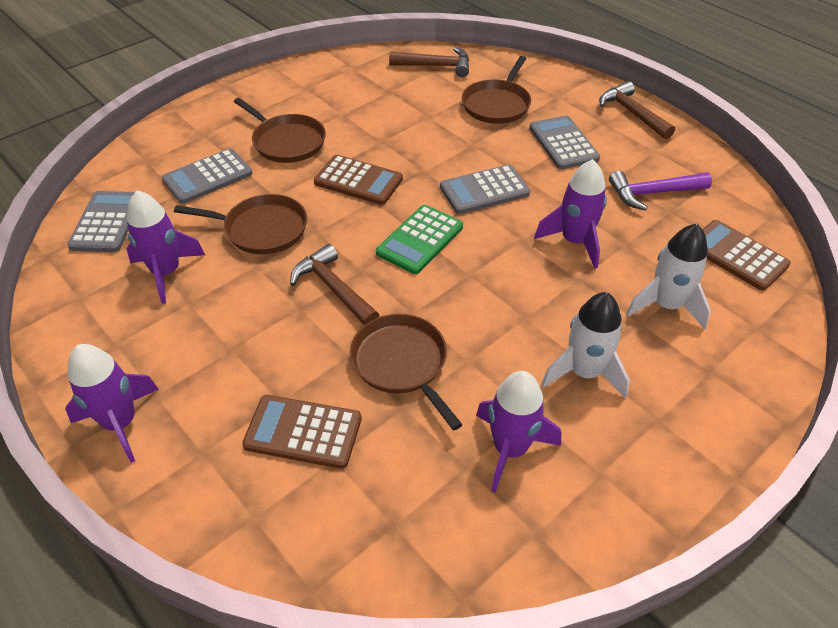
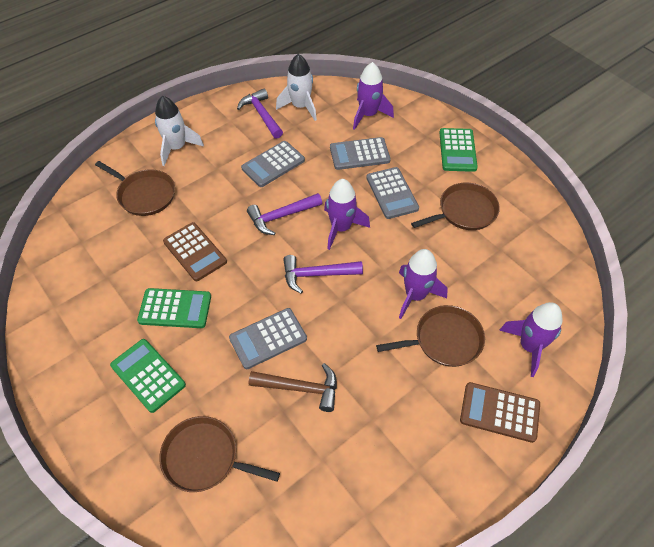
brown calculator: [242,395,362,469] [314,155,403,205] [702,220,791,291] = 3 -> [163,222,227,281] [460,382,540,443] = 2
brown hammer: [290,244,380,325] [389,47,469,77] [599,81,675,139] = 3 -> [249,363,337,412] = 1
green calculator: [376,205,463,274] = 1 -> [110,339,186,413] [137,288,211,328] [439,128,478,172] = 3
purple hammer: [609,171,712,210] = 1 -> [237,88,283,139] [247,193,322,235] [283,255,363,294] = 3

